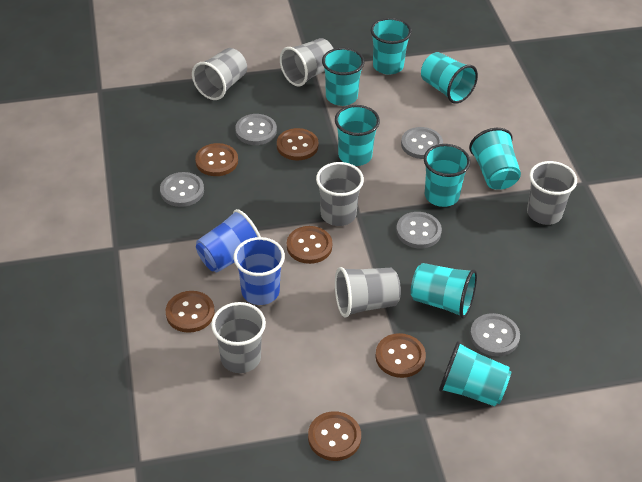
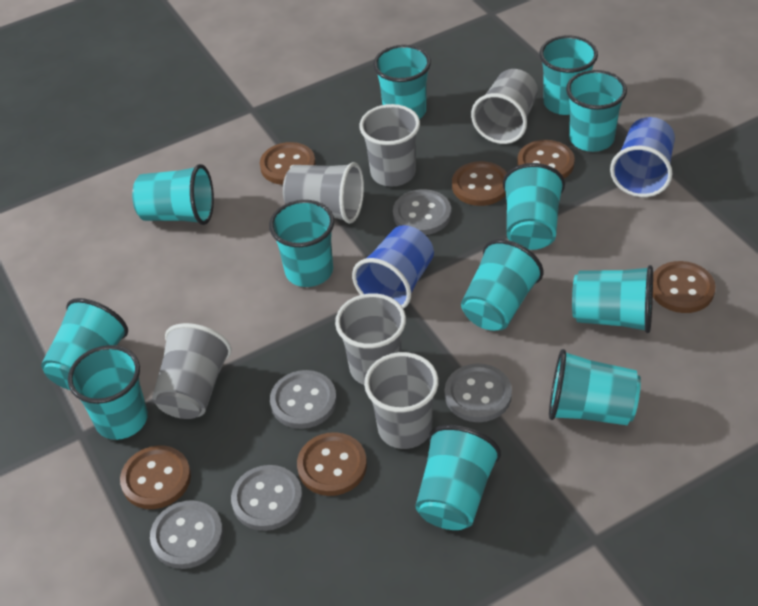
turquoise cup: [322,47,365,106] [335,105,380,166] [371,18,412,75] [411,263,477,319] [421,52,478,104] [424,144,471,207] [439,341,511,406] [469,128,521,190] = 8 -> [41,298,128,390] [68,345,148,440] [132,164,214,225] [269,200,334,287] [373,45,431,119] [415,425,501,530] [461,239,543,331] [503,163,565,250] [539,36,598,115] [549,349,641,425] [566,70,627,152] [572,265,653,333] = 12

